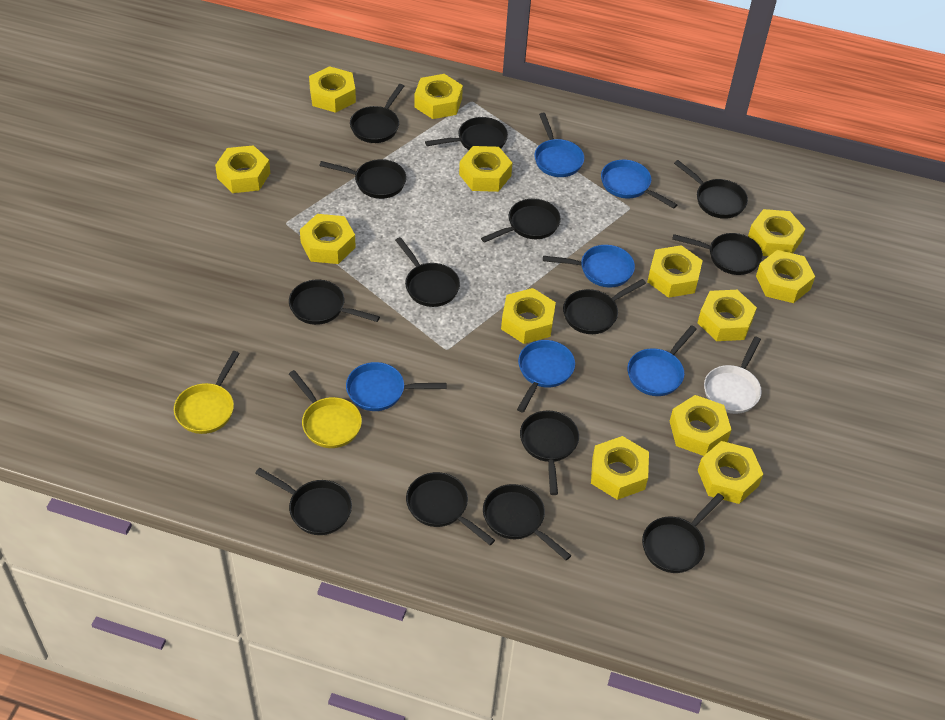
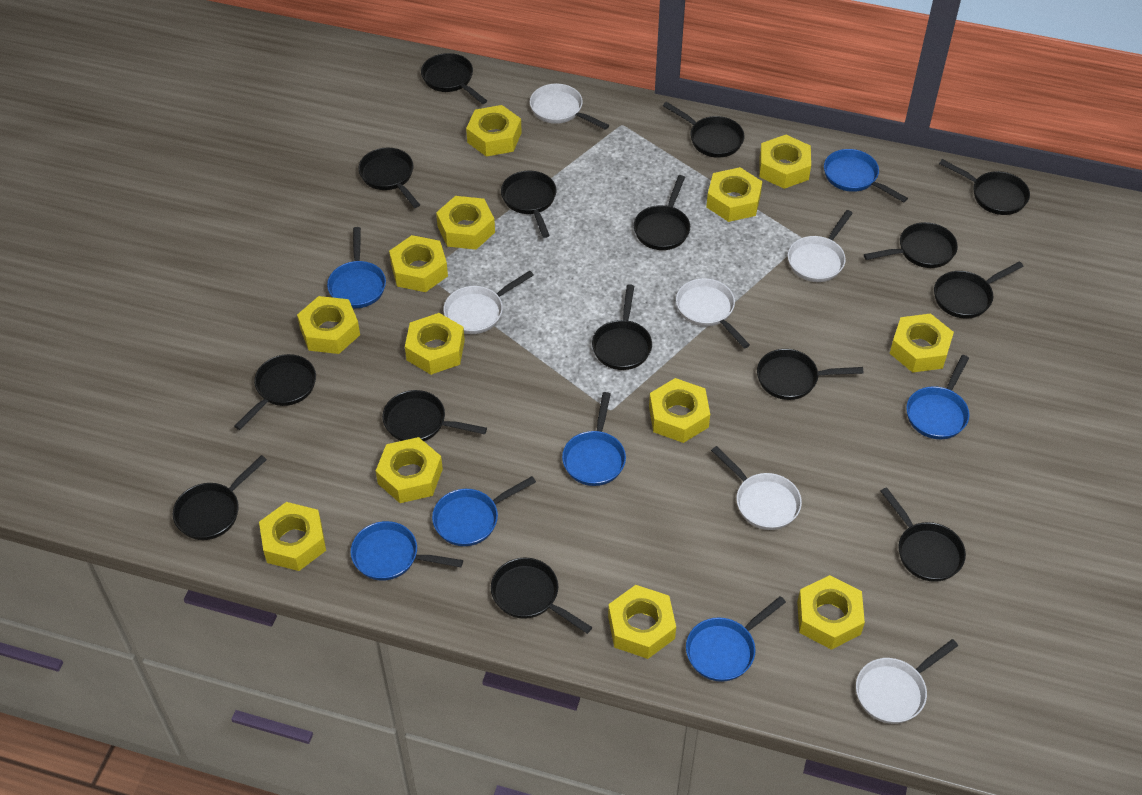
black pan: [255,468,352,535] [289,280,380,325] [319,159,406,199] [350,84,404,143] [395,237,460,307] [406,472,495,545] [425,117,508,150] [481,199,561,243] [483,484,571,560] [520,411,579,495] [563,279,646,334] [642,493,724,573] [672,233,763,275] [674,160,748,219] = 14 -> [173,455,267,540] [234,354,316,430] [358,148,420,208] [382,390,487,441] [421,53,487,104] [491,557,592,634] [501,171,556,238] [592,284,652,370] [634,175,690,250] [663,102,744,158] [757,349,864,400] [864,222,958,268] [880,487,966,582] [934,261,1024,319] [939,159,1030,215] = 15
blue pan: [346,362,447,411] [517,340,575,412] [534,113,584,177] [543,245,635,287] [601,160,677,209] [627,325,697,396] = 6 -> [327,227,386,308] [351,521,463,581] [432,476,536,546] [562,392,626,486] [686,596,786,682] [824,149,908,202] [906,355,969,439] = 7
white pan: [704,337,762,414] = 1 -> [443,271,534,334] [530,83,609,130] [676,278,750,349] [711,446,802,530] [788,210,853,282] [856,639,958,724] = 6
yellow pan: [174,351,240,434] [289,370,362,448] = 2 -> none = 0

